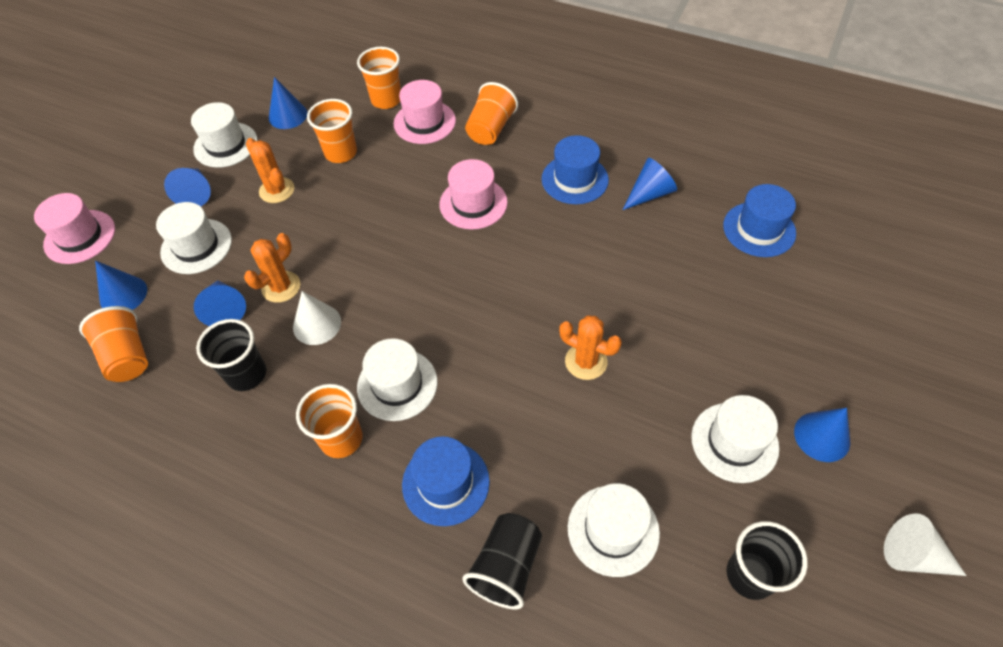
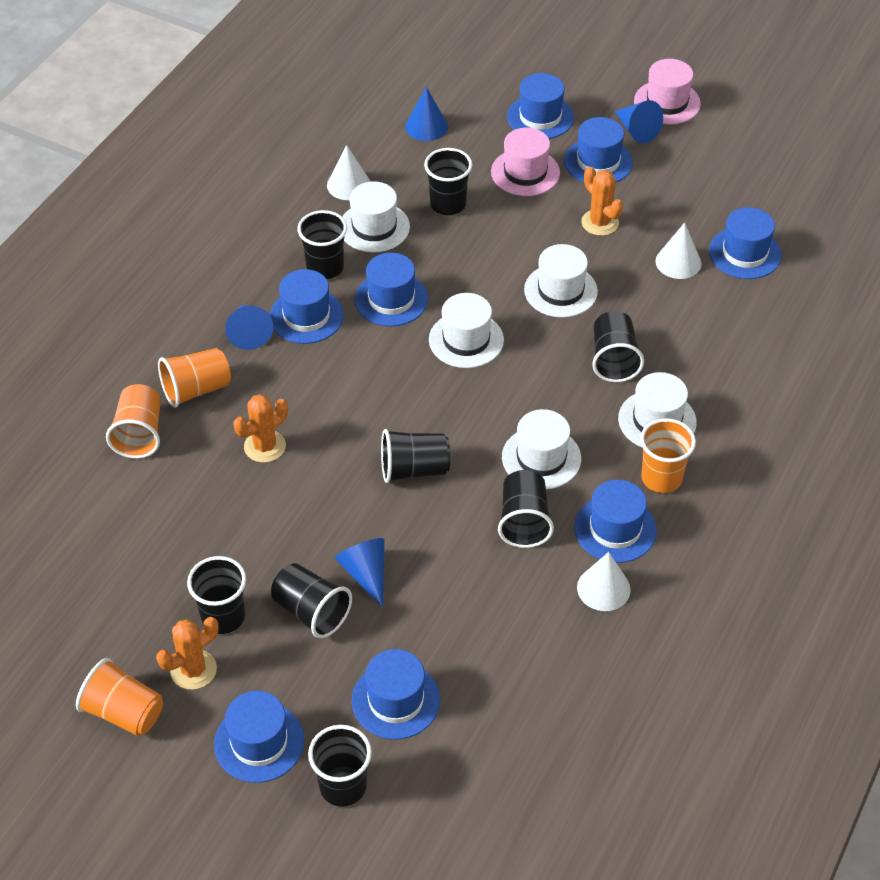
black cup: [196,319,266,391] [462,513,542,610] [727,521,808,600] = 3 -> [187,556,246,634] [271,563,352,638] [297,210,347,279] [308,725,372,807] [381,429,451,483] [424,148,472,215] [498,470,554,548] [592,311,644,382] = 8
blue cone: [95,261,147,310] [164,168,211,206] [194,280,246,326] [269,77,308,129] [623,158,677,210] [794,408,850,462] = 6 -> [225,305,273,350] [335,538,385,608] [405,87,448,141] [615,100,663,143] = 4
blue hat: [402,436,490,526] [542,135,609,204] [723,184,796,257] = 3 -> [214,691,304,783] [270,269,344,344] [352,649,440,739] [354,253,428,326] [507,73,574,139] [564,117,633,182] [574,480,657,563] [709,207,782,279] = 8
orange cup: [79,306,148,382] [296,384,362,458] [307,99,357,163] [357,47,401,109] [465,82,518,145] = 5 -> [76,658,163,736] [106,384,161,458] [158,348,231,408] [640,418,696,493] = 4
pink hat: [34,193,115,264] [394,80,456,144] [439,159,508,230] = 3 -> [491,128,560,196] [634,59,701,125] = 2
white cone: [293,291,341,345] [884,513,967,576] = 2 -> [327,145,370,200] [577,552,631,611] [656,223,701,279] = 3

